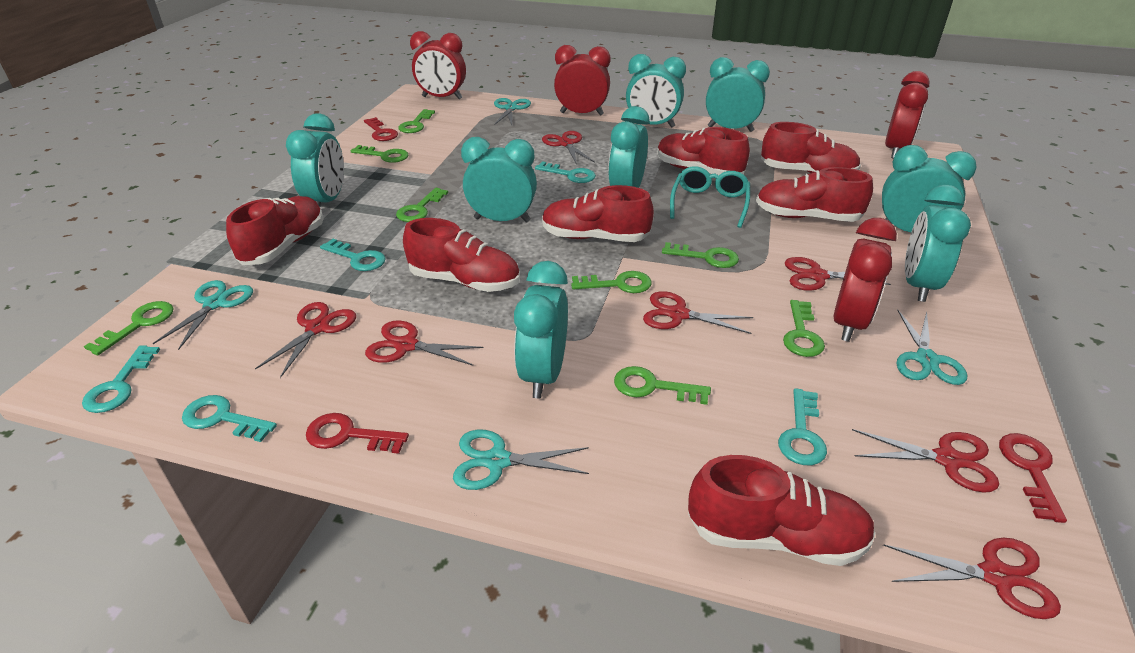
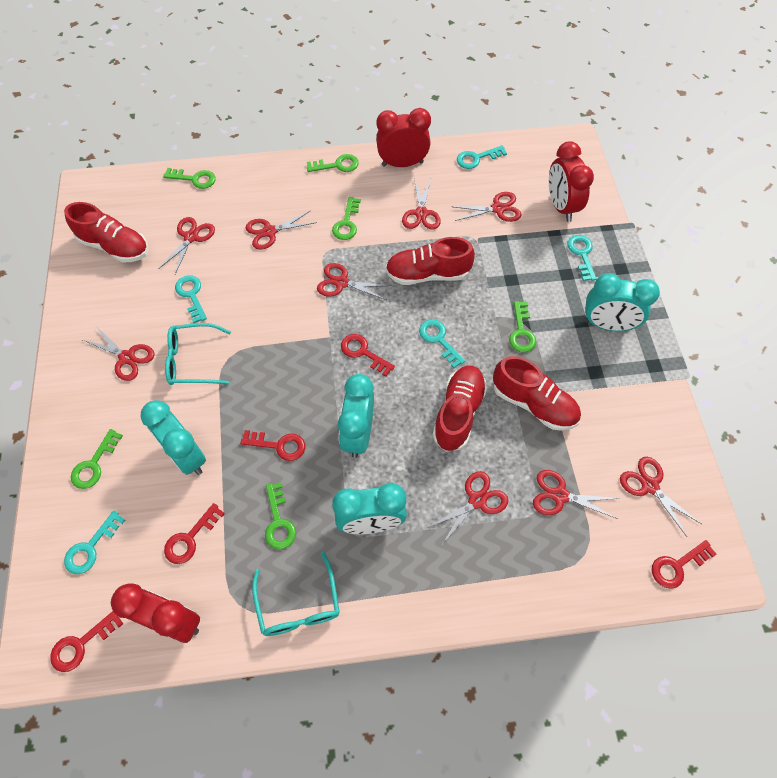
green key: [84,301,173,355] [351,145,408,163] [396,188,448,222] [398,109,435,133] [571,271,652,293] [614,366,711,405] [662,242,739,268] [783,300,825,357] = 8 -> [71,429,123,489] [163,168,216,189] [265,482,296,549] [307,154,359,172] [332,197,361,240] [509,301,536,353] = 6
red clock: [410,31,466,99] [554,45,610,116] [833,218,897,342] [885,71,930,159] = 4 -> [111,583,200,643] [376,108,431,167] [549,141,594,222] = 3
red key: [306,413,409,454] [364,117,398,141] [999,433,1067,523] = 3 -> [50,611,123,672] [164,503,225,564] [240,430,305,461] [341,334,395,377] [652,540,717,589] = 5
red scissors: [255,302,356,378] [365,321,483,365] [542,131,595,164] [643,291,753,334] [785,257,891,291] [852,429,999,493] [883,538,1061,619] = 7 -> [83,327,155,381] [158,217,215,274] [246,211,317,250] [317,263,392,300] [402,179,441,230] [428,471,508,543] [452,192,521,222] [533,470,619,519] [620,457,701,537] = 9
red shoe: [226,196,324,265] [403,218,520,292] [542,185,654,242] [657,127,750,175] [688,455,876,566] [756,167,873,222] [761,122,861,173] = 7 -> [64,202,148,262] [386,237,475,285] [433,365,487,452] [493,356,581,431] = 4
turquoise clock: [286,113,344,207] [461,137,537,223] [514,261,568,399] [608,106,649,188] [626,54,686,128] [706,57,770,132] [882,145,976,232] [905,185,971,302] = 8 -> [141,400,206,475] [332,483,407,534] [338,374,374,458] [584,273,660,331] = 4
turquoise glasses: [670,166,750,228] = 1 -> [165,323,231,385] [252,552,339,636] = 2
turquoise scissors: [153,280,253,350] [453,430,589,490] [494,98,531,125] [896,310,967,385] = 4 -> none = 0

